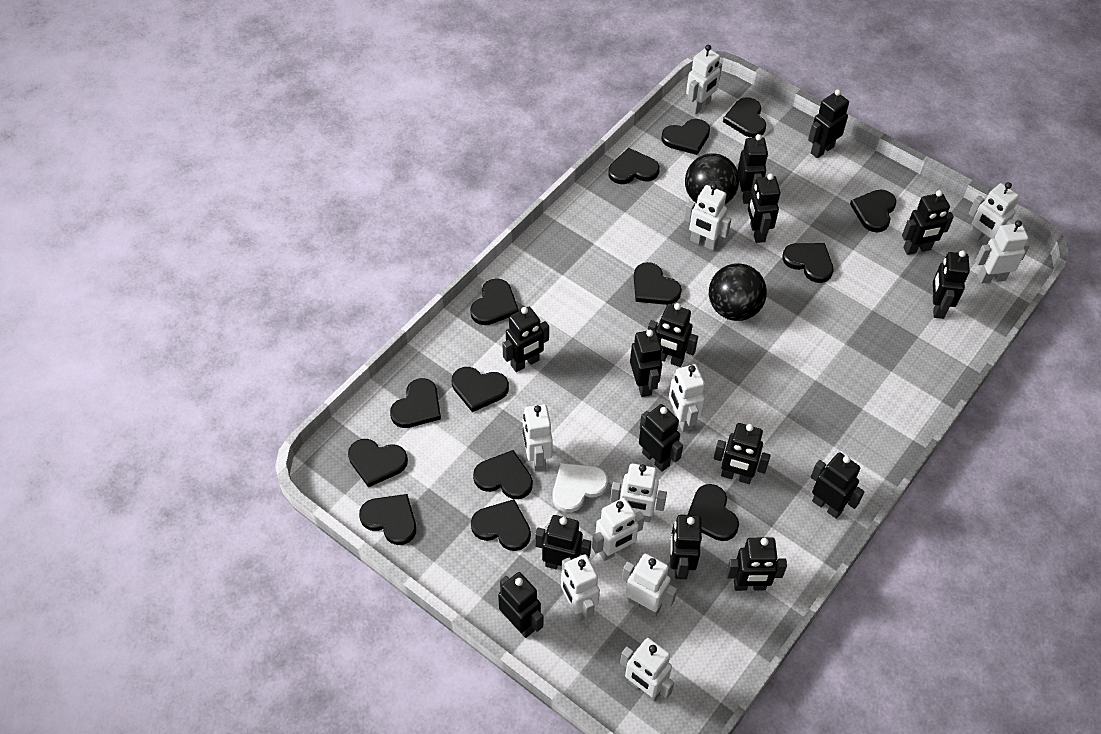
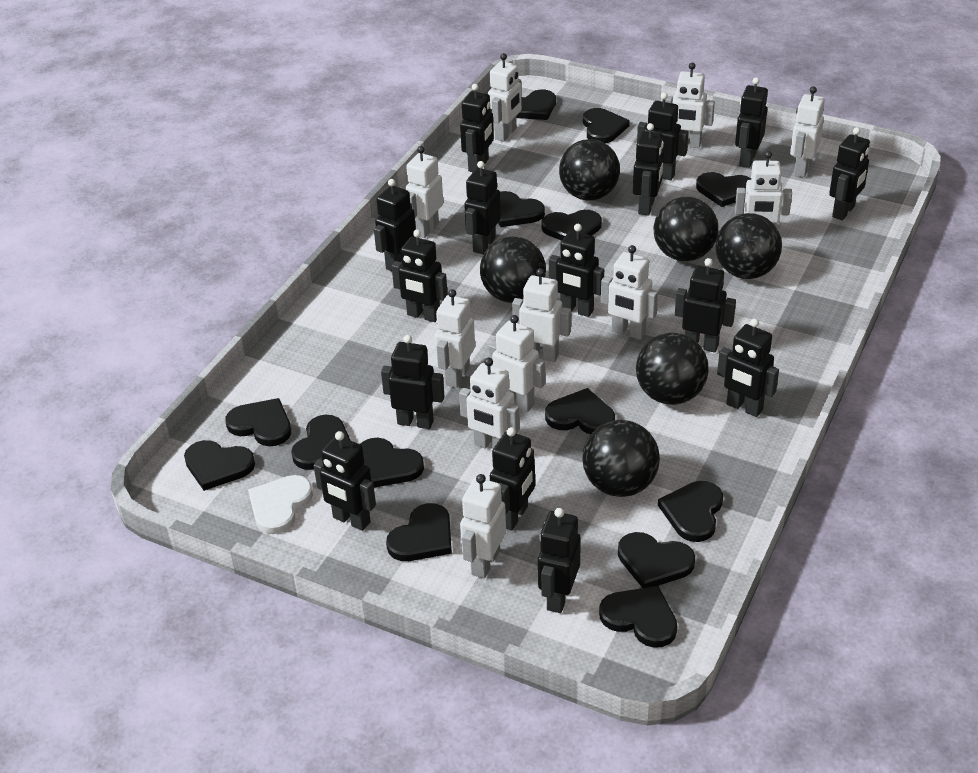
black ball: [685,153,739,204] [709,263,767,321] = 2 -> [480,236,546,303] [559,139,620,201] [582,420,660,497] [636,333,709,405] [654,197,718,261] [716,213,782,279] = 6

